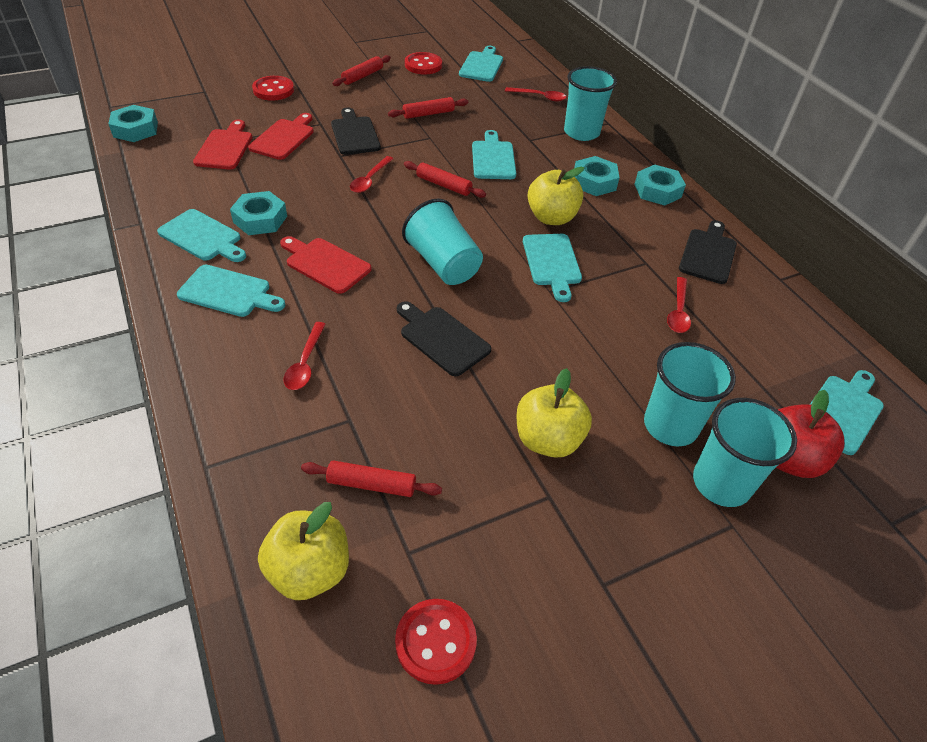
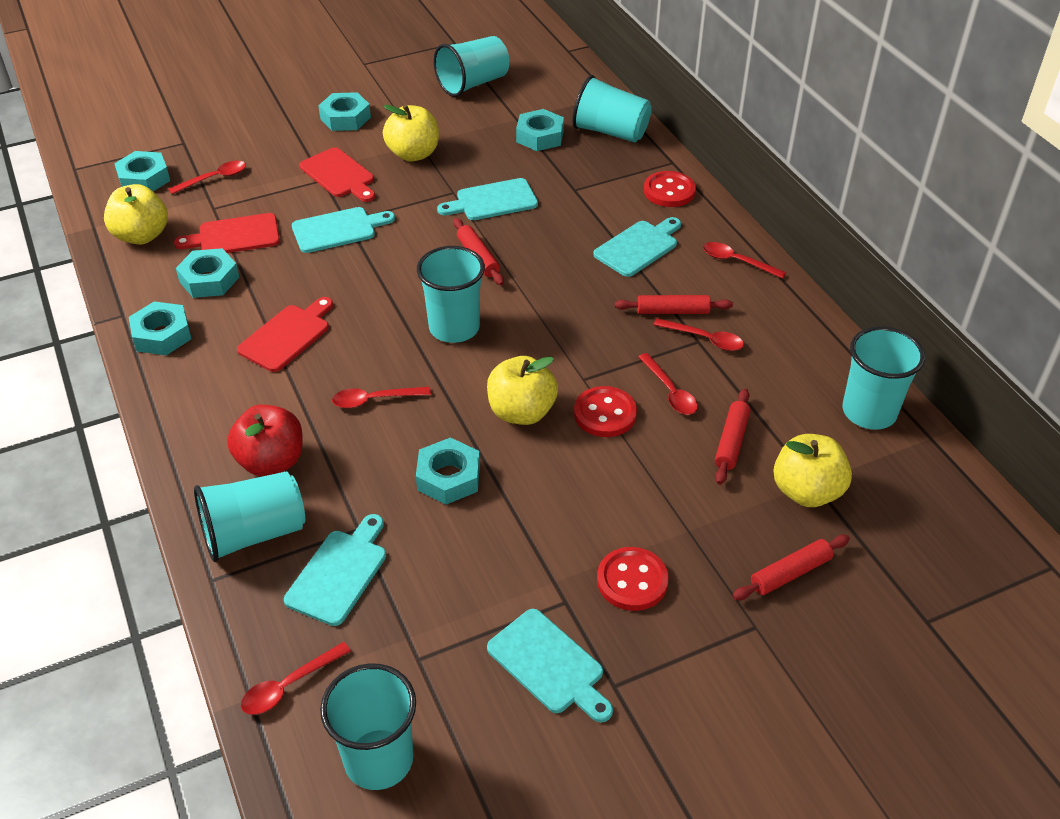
black cutting board: [331,108,381,155] [397,301,491,376] [679,220,737,284] = 3 -> none = 0
red spoon: [284,322,326,390] [350,156,393,193] [505,87,566,101] [667,277,691,333] = 4 -> [169,161,246,194] [241,642,351,715] [332,387,431,408] [639,353,698,415] [654,318,744,351] [703,242,786,279] = 6
turquoise cup: [402,199,483,285] [564,66,617,141] [644,342,736,447] [693,398,797,507] = 4 -> [194,471,305,562] [320,663,416,790] [417,246,485,343] [434,36,509,97] [572,75,652,142] [842,327,925,429] = 6
turquoise cutting board: [157,209,246,262] [177,265,285,317] [459,46,503,82] [472,130,516,179] [523,234,582,302] [810,370,884,455] = 6 -> [284,514,386,626] [292,207,395,253] [437,178,538,220] [487,609,613,723] [593,217,681,277] = 5
turquoise nut: [108,105,158,142] [230,191,287,235] [574,156,619,196] [634,165,686,205] = 4 -> [114,151,170,191] [129,301,191,355] [176,248,239,298] [318,92,371,131] [416,437,480,505] [516,109,564,151] = 6
yellow apple: [258,502,349,600] [516,368,592,458] [527,167,584,225] = 3 -> [104,184,168,245] [383,105,439,162] [487,356,558,425] [773,434,852,507] = 4

